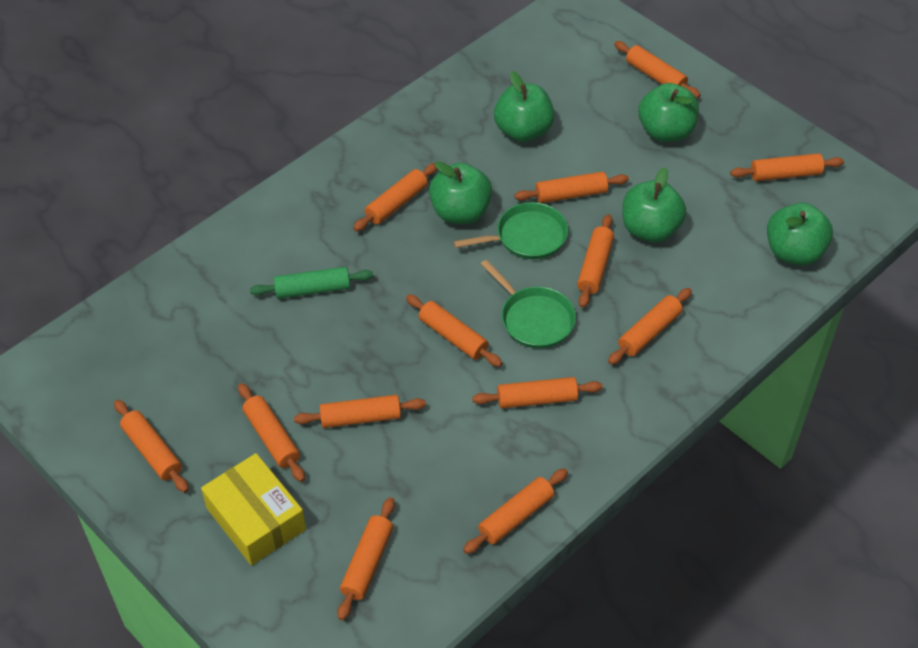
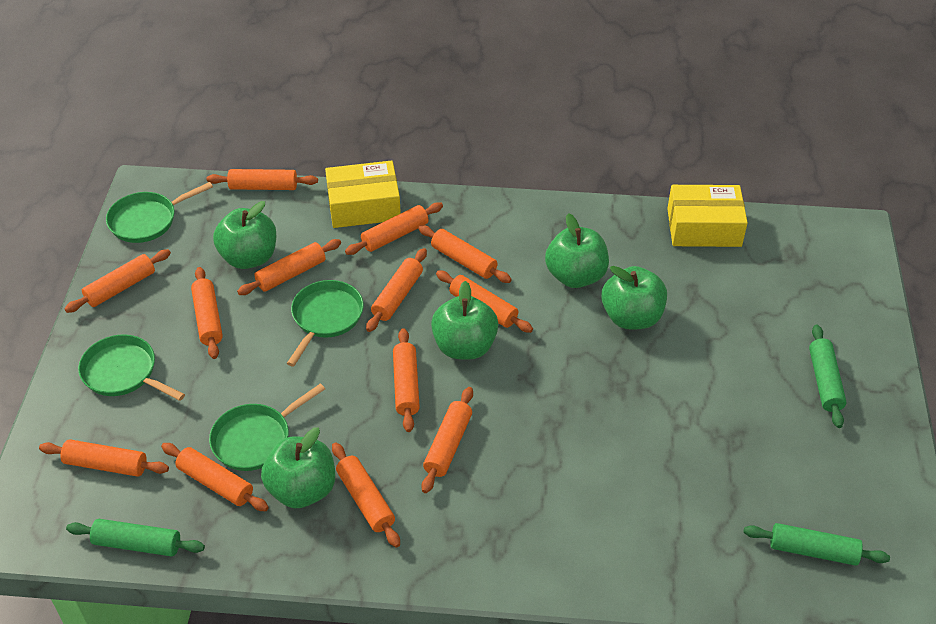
green pan: [454,202,568,259] [481,260,576,349] = 2 -> [78,335,185,401] [106,182,213,243] [209,383,325,471] [287,280,364,367] = 4
green rolling pin: [250,267,373,299] = 1 -> [66,519,205,556] [743,523,890,566] [809,325,847,428] = 3
yellow box: [201,453,306,565] = 1 -> [325,161,401,228] [667,185,748,247] = 2

